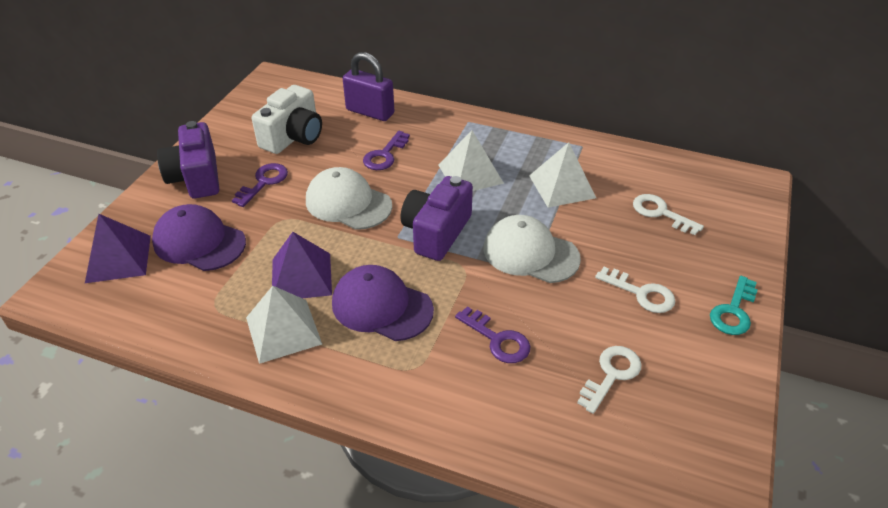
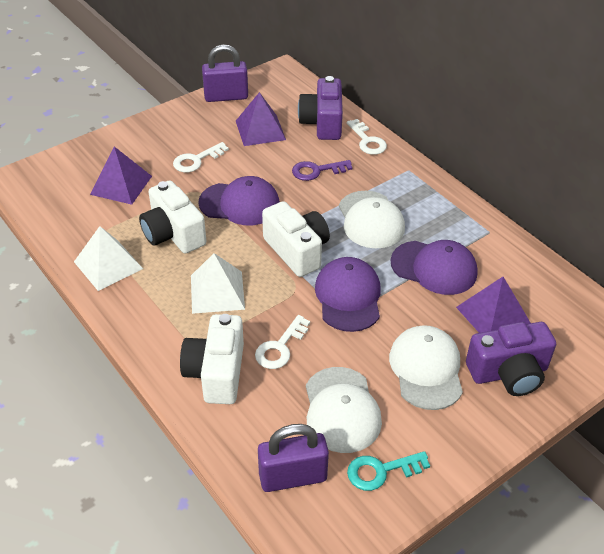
purple cap: [152,204,246,271] [332,265,434,341] = 2 -> [198,176,280,225] [315,257,381,332] [391,240,478,295] = 3
purple key: [232,163,288,207] [363,131,410,170] [455,306,530,363] = 3 -> [292,160,353,181] = 1
purple padlock: [343,52,394,121] = 1 -> [202,44,248,102] [258,424,329,492] = 2
purple pyramid: [85,214,151,283] [272,232,332,298] = 2 -> [90,147,152,205] [236,92,286,146] [456,277,531,333] = 3
white camera: [252,85,322,154] = 1 -> [139,181,206,254] [180,314,244,404] [262,201,330,277] = 3
white cap: [306,167,392,230] [484,215,581,283] = 2 -> [306,367,382,453] [339,191,405,248] [389,325,463,410] = 3
white pyramid: [246,286,322,364] [438,130,504,191] [529,142,596,208] = 3 -> [74,226,143,291] [191,253,245,314] = 2

